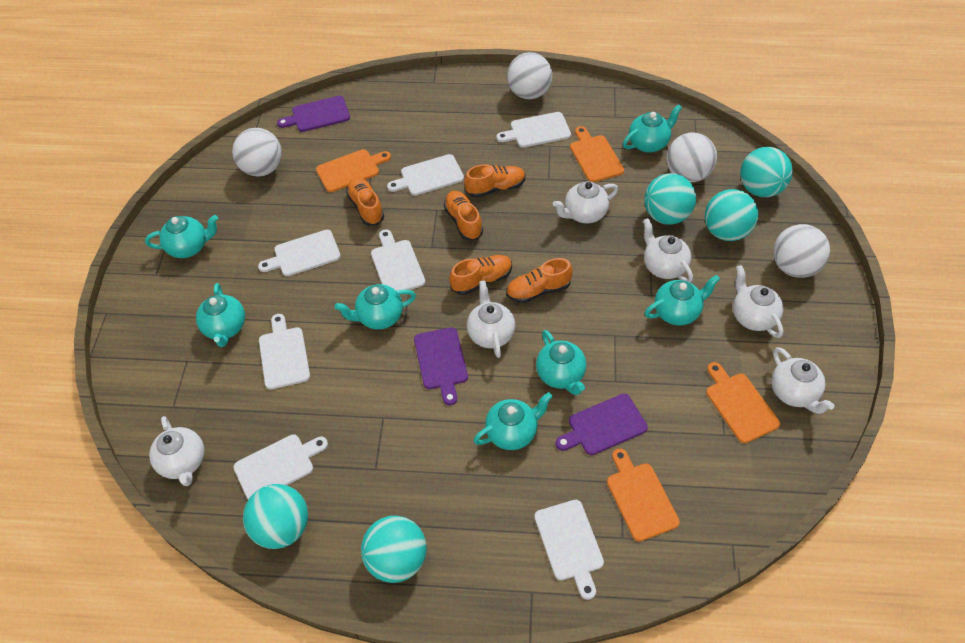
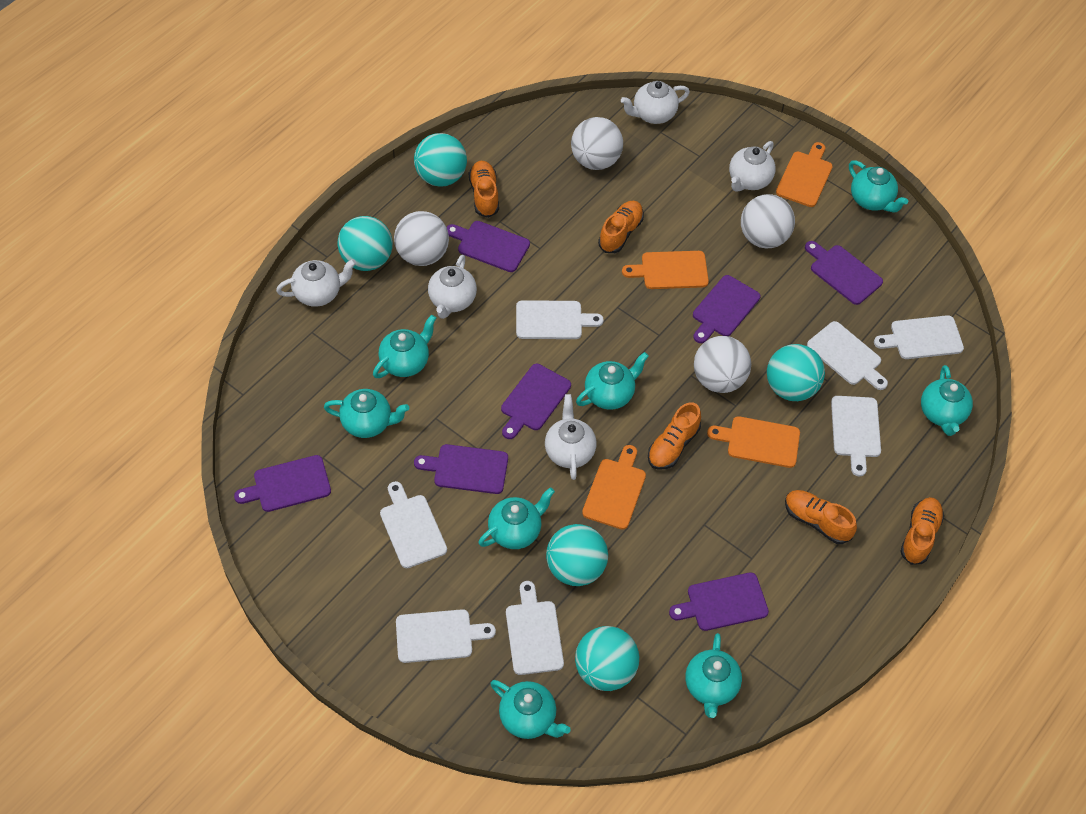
purple cutting board: [277,96,350,132] [414,327,468,405] [556,394,648,455] = 3 -> [234,455,331,512] [414,444,508,494] [447,221,530,272] [501,364,571,439] [669,572,769,631] [693,275,760,343] [805,241,883,305] = 7
turquoise teapot: [145,215,218,258] [196,283,245,347] [335,284,416,330] [474,392,552,450] [536,330,586,395] [623,104,682,153] [644,275,720,326] = 7 -> [324,389,409,438] [373,315,436,378] [478,487,555,549] [490,680,571,739] [576,352,649,410] [685,633,742,718] [849,160,908,213] [921,365,973,436] = 8
white teapot: [149,416,204,486] [467,280,515,358] [553,181,618,223] [643,218,693,283] [733,265,784,338] [771,347,835,414] = 6 -> [276,259,356,307] [428,255,477,319] [545,394,596,480] [621,81,690,124] [729,141,776,192] = 5

